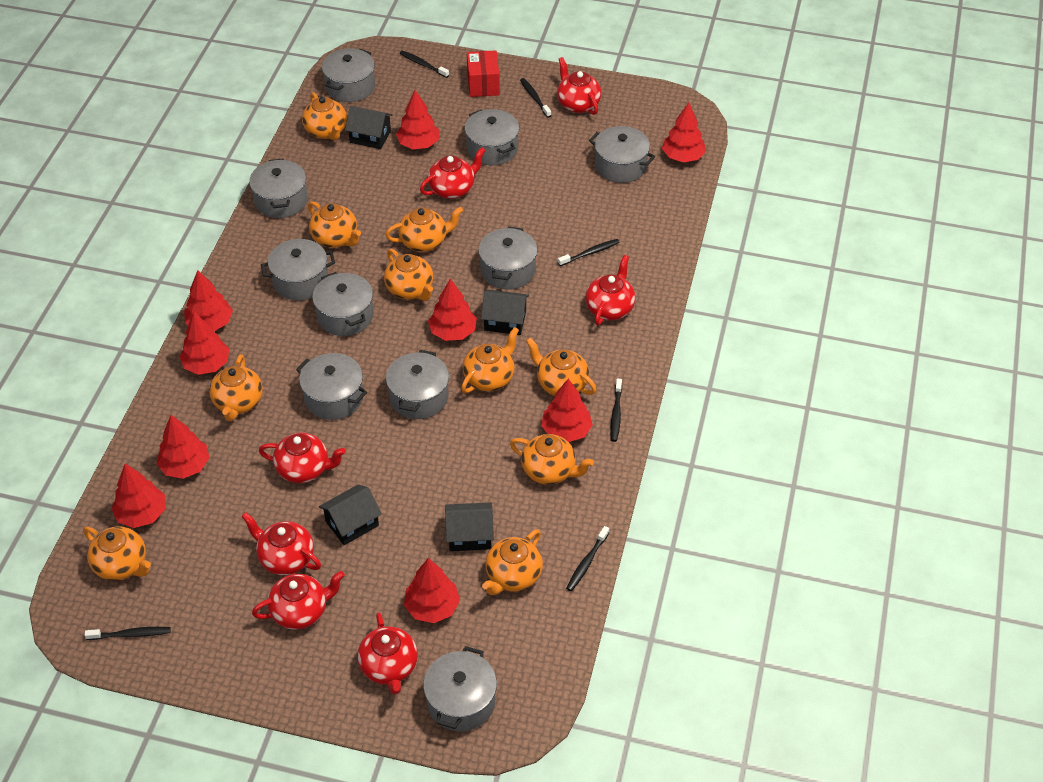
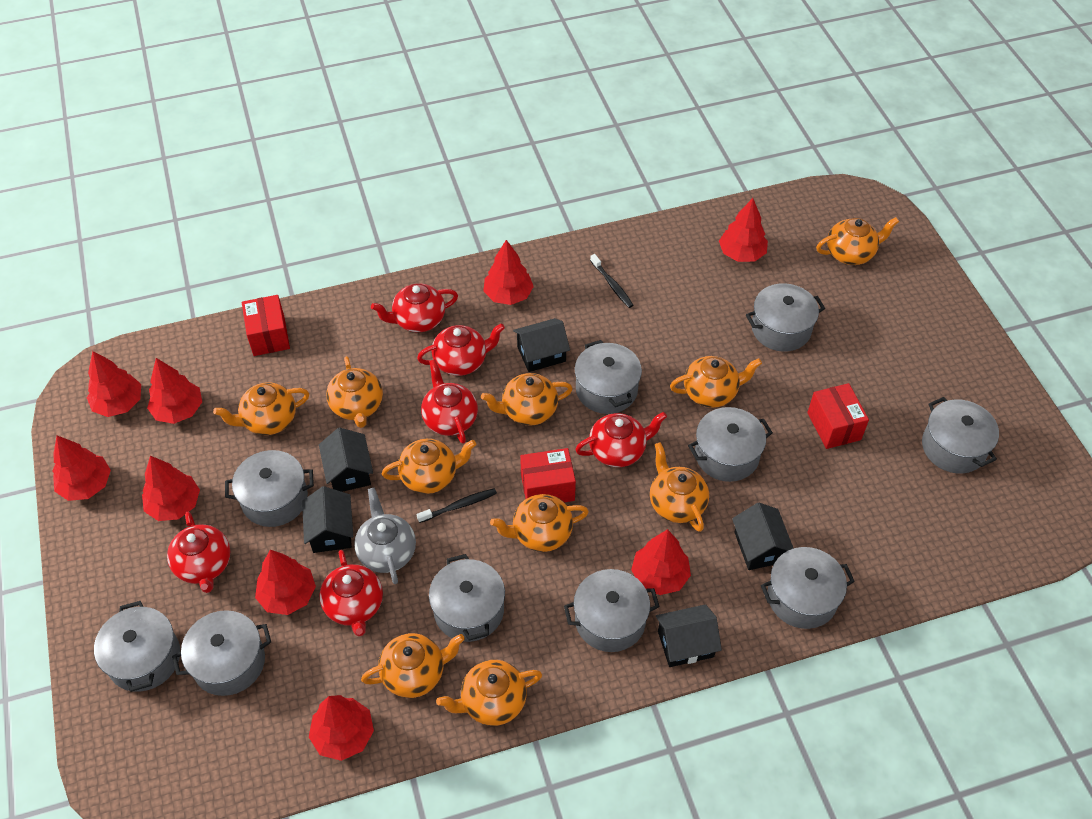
black house: [319,485,382,545] [345,106,393,149] [445,502,494,551] [481,290,529,335] = 4 -> [302,486,353,553] [319,427,373,492] [513,318,570,372] [656,604,722,667] [732,503,794,570] = 5
black toothbrush: [85,627,171,640] [400,51,449,78] [520,78,551,118] [558,239,620,266] [566,526,609,591] [610,378,622,442] = 6 -> [417,488,497,523] [590,254,633,308] = 2
grey teapot: none = 0 -> [354,488,416,584] = 1
red box: [467,50,500,97] = 1 -> [242,295,290,356] [520,448,576,502] [807,383,869,449] = 3
red teapot: [241,512,321,575] [252,571,345,630] [259,433,346,483] [357,612,418,695] [420,147,486,199] [557,57,602,115] [585,255,635,325] = 7 -> [167,512,230,593] [319,550,383,636] [371,284,458,332] [417,323,505,376] [421,359,478,444] [575,412,667,467] = 6

